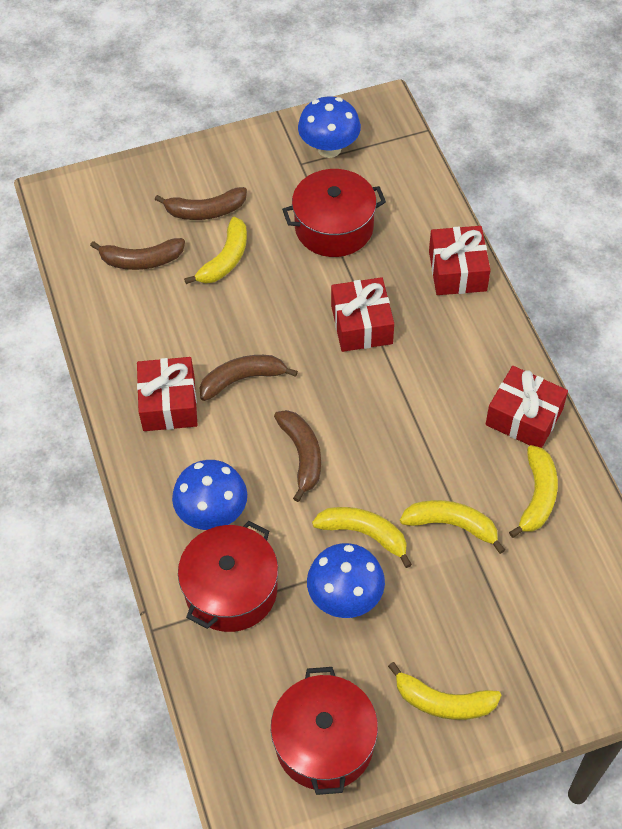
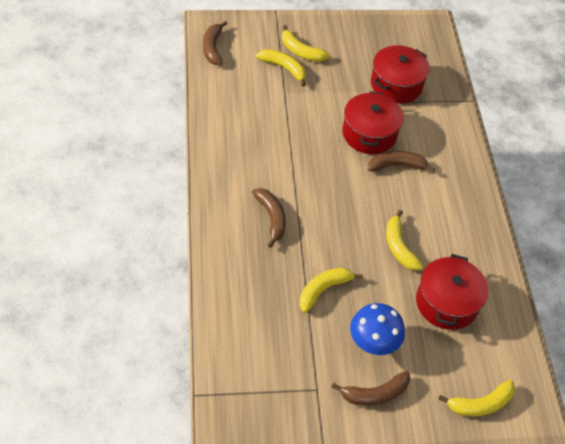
blue mushroom: [172,460,247,530] [298,97,361,158] [307,543,385,618] = 3 -> [350,303,405,355] = 1
red gift: [137,357,197,431] [331,277,394,352] [429,226,490,295] [485,366,568,448] = 4 -> none = 0

